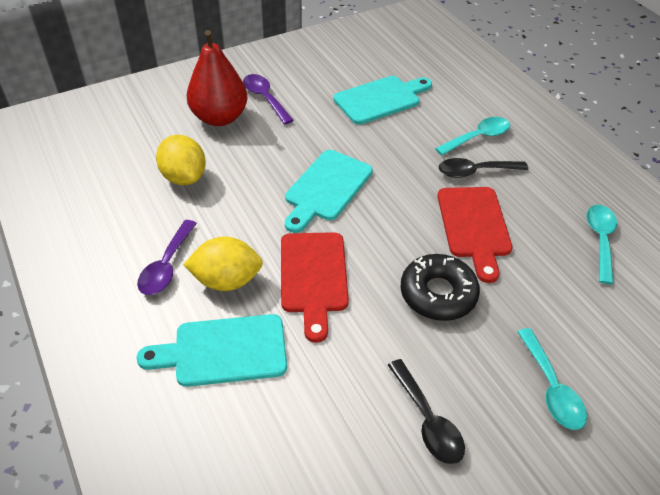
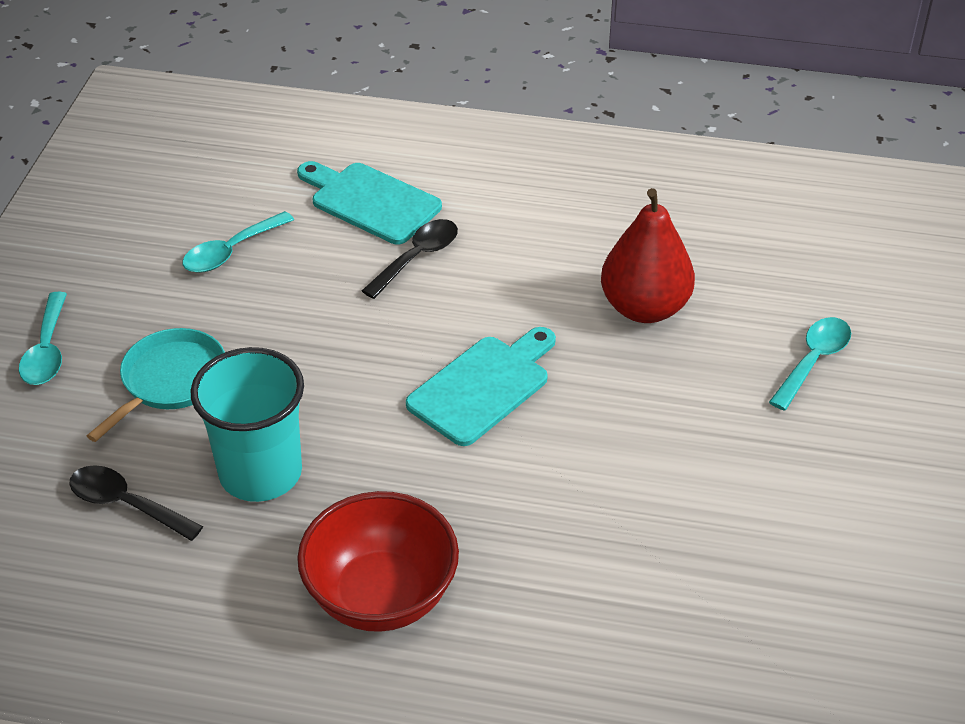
black donut: [401,254,480,321] = 1 -> none = 0
purple spoon: [137,220,197,295] [243,74,294,124] = 2 -> none = 0
red bowl: none = 0 -> [297,491,459,632] = 1
red cutting board: [281,232,349,343] [437,187,512,283] = 2 -> none = 0
turquoise cup: none = 0 -> [190,347,304,502] = 1
turquoise cutting board: [136,314,287,387] [285,150,373,233] [334,76,432,125] = 3 -> [297,161,442,244] [406,327,556,446] = 2
turquoise pan: none = 0 -> [87,328,225,442] = 1
yellow lemon: [156,135,206,185] [183,236,263,291] = 2 -> none = 0

